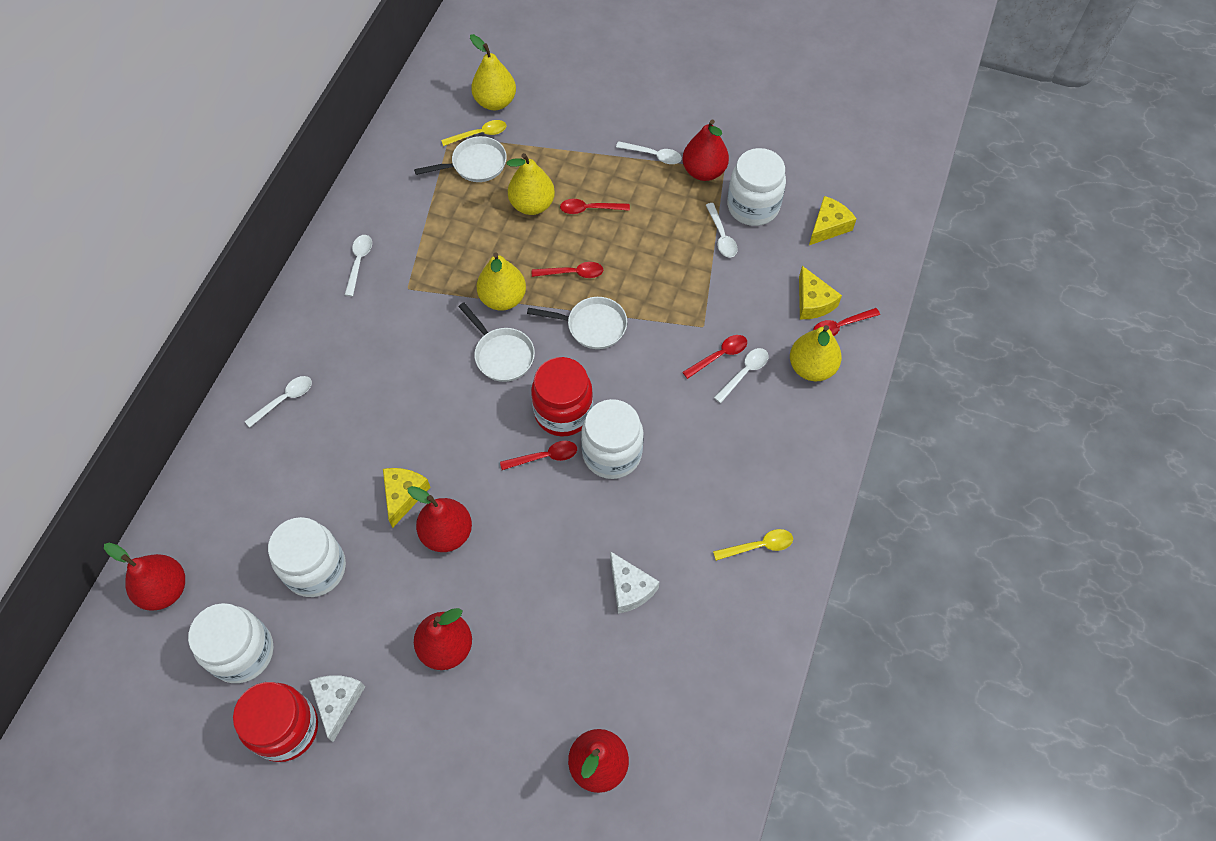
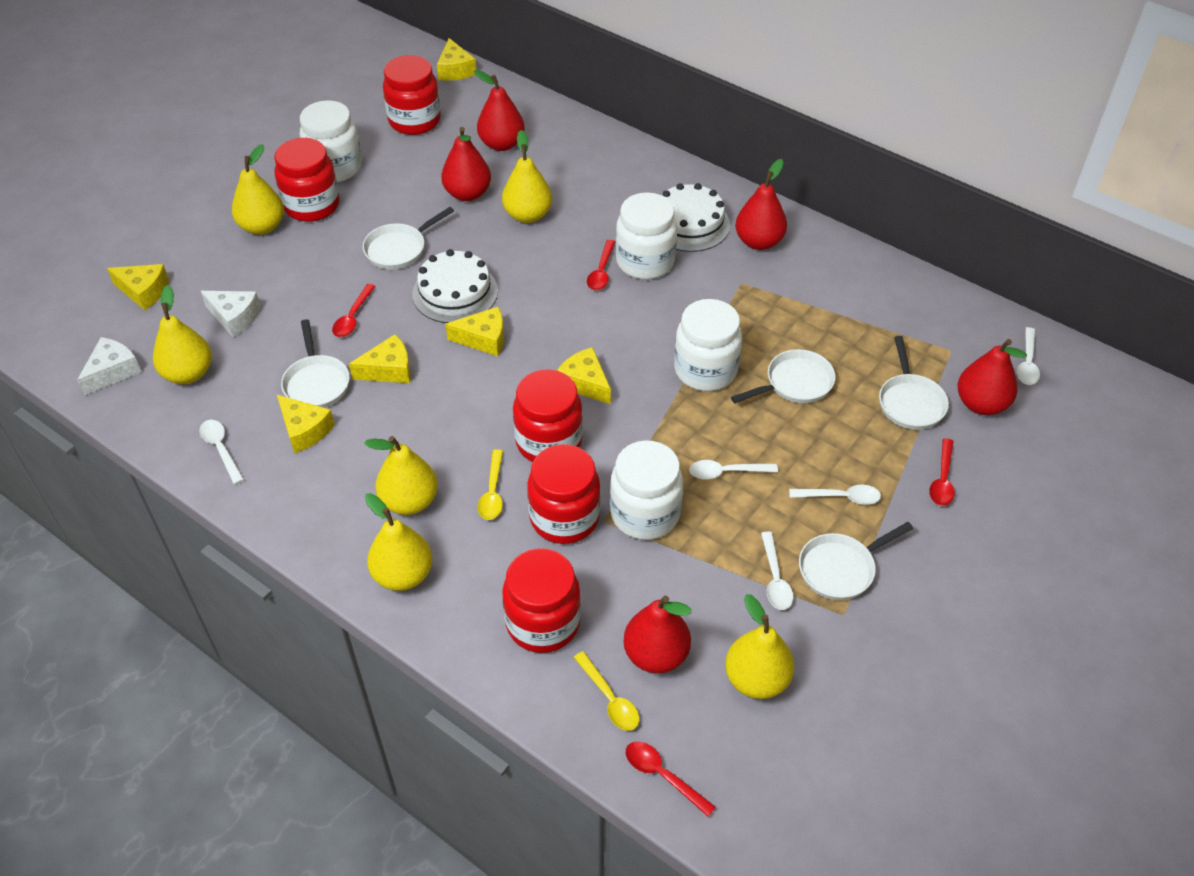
red jar: [233,682,318,762] [531,357,593,437] = 2 -> [274,138,340,222] [383,55,441,135] [502,548,581,653] [513,369,583,462] [527,444,601,544] = 5
red spoon: [500,441,577,470] [532,262,603,278] [560,199,630,214] [682,335,747,379] [813,308,880,336] = 5 -> [332,284,376,337] [587,240,615,290] [626,741,716,817] [929,438,955,506] = 4
white cake: none = 0 -> [412,249,498,323] [662,183,730,252] = 2
white pan: [414,136,507,182] [458,302,535,382] [527,297,627,349] = 3 -> [281,319,350,408] [363,207,454,270] [731,349,835,403] [799,522,913,600] [879,336,949,430] = 5
yellow cheese: [383,468,431,528] [799,266,842,319] [809,196,857,245] = 3 -> [107,264,169,310] [277,395,335,453] [349,334,411,383] [437,38,476,81] [445,307,504,356] [557,347,611,404] = 6
yellow pear: [470,34,516,110] [477,252,526,311] [507,153,555,215] [790,325,842,381] = 4 -> [153,285,212,384] [232,144,284,235] [364,436,438,515] [365,493,433,591] [502,130,552,223] [725,594,794,699] = 6

